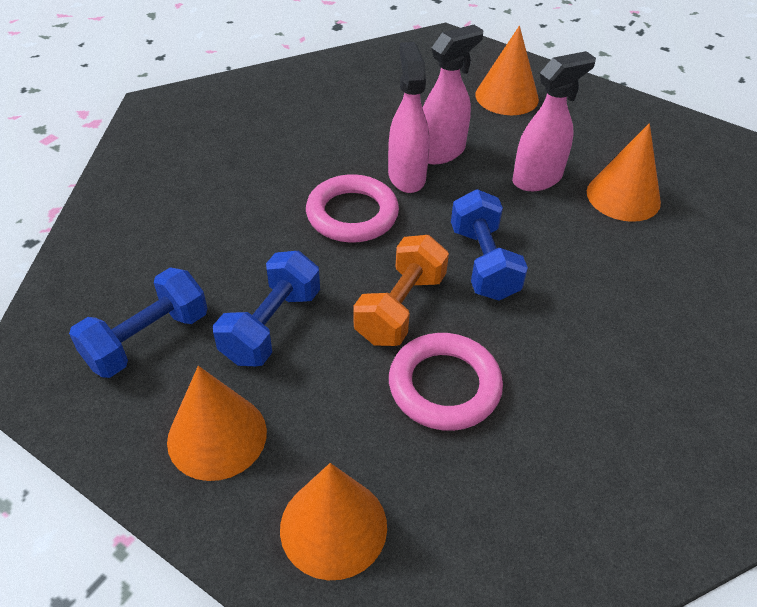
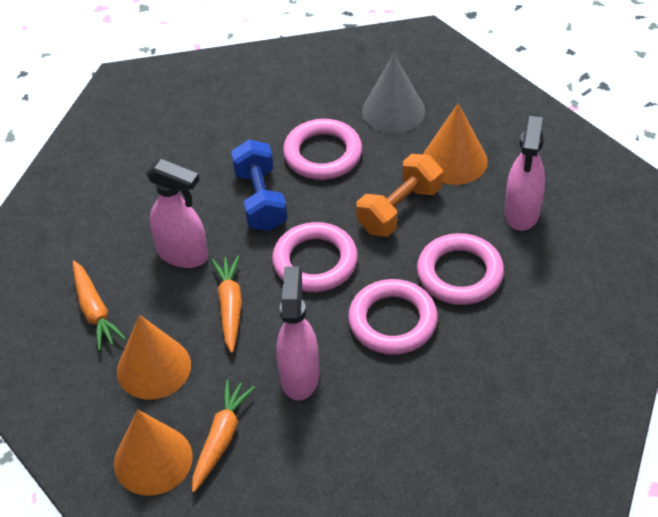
blue dumbbell: [69,268,208,378] [213,251,320,366] [451,189,528,301] = 3 -> [231,140,288,231] = 1
grey cone: none = 0 -> [362,54,425,133] = 1
orange carrot: none = 0 -> [72,261,126,351] [192,380,255,492] [211,256,242,353] = 3
orange cone: [167,366,267,481] [280,463,387,580] [475,26,539,115] [587,123,661,222] = 4 -> [114,410,193,496] [117,315,191,400] [424,103,488,185] = 3
pink ring: [306,174,399,243] [389,333,503,431] = 2 -> [272,222,358,292] [283,119,362,180] [348,279,438,355] [417,233,504,305] = 4

